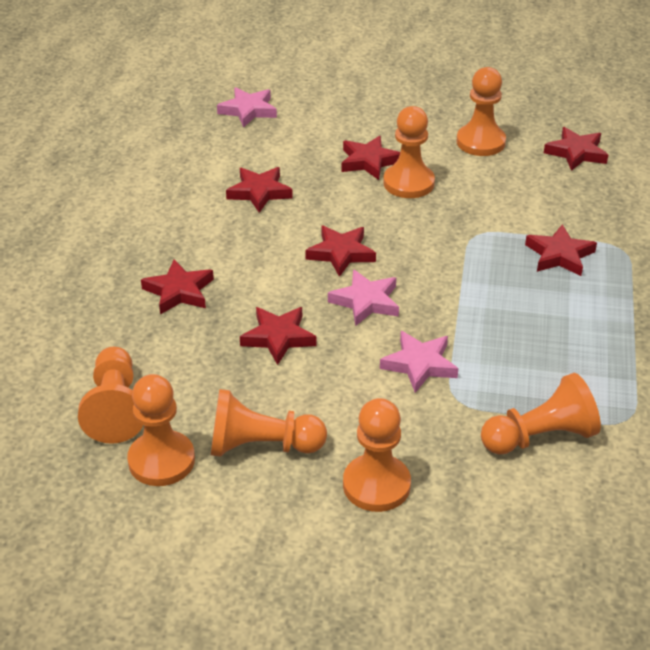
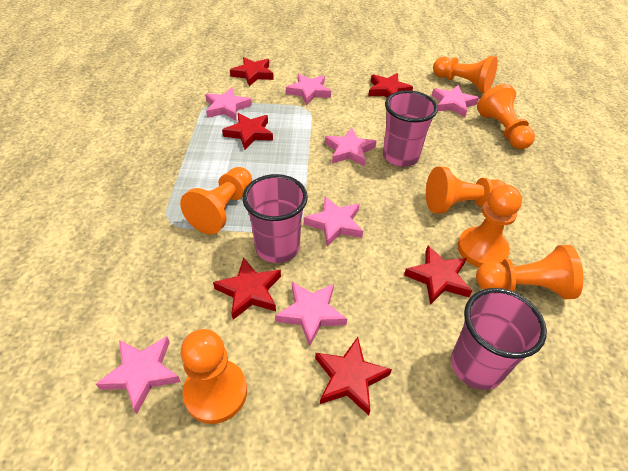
pink cup: none = 0 -> [242,174,308,263] [383,90,438,167] [451,288,547,390] = 3
pink star: [217,87,277,128] [328,269,399,326] [380,331,458,393] = 3 -> [96,336,181,414] [205,87,252,120] [275,282,347,346] [286,74,331,105] [304,196,363,247] [325,128,377,166] [432,85,479,117] = 7
red star: [141,259,214,315] [226,167,293,213] [240,307,317,365] [305,226,376,277] [341,135,400,180] [525,224,597,276] [544,127,608,171] = 7 -> [213,257,281,320] [222,113,273,150] [230,57,274,86] [315,337,392,415] [368,73,413,98] [404,246,472,305] = 6

